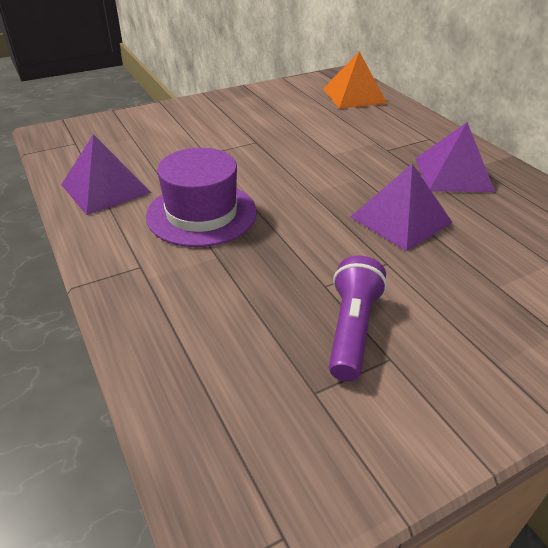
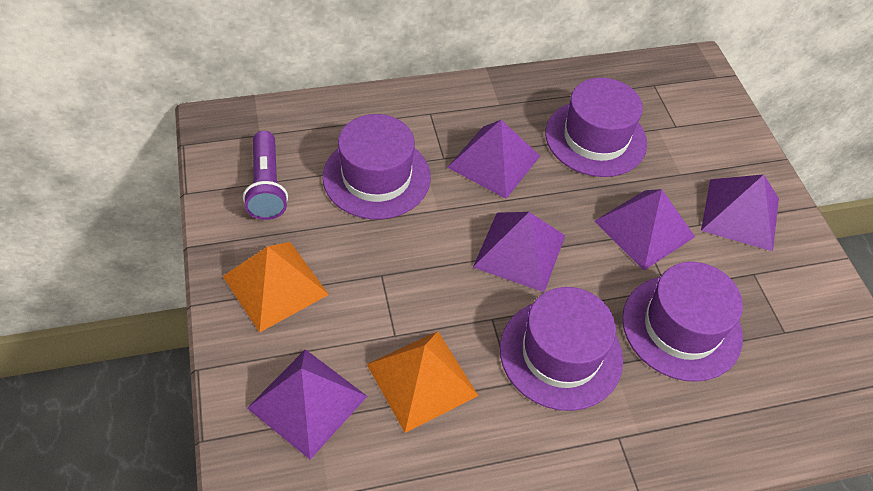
orange pyramid: [323,51,387,109] = 1 -> [222,242,329,333] [367,331,478,433] = 2
purple hat: [146,148,257,247] = 1 -> [322,114,431,219] [500,287,623,411] [545,78,647,177] [622,262,743,382] = 4
purple pyramid: [61,134,152,215] [350,164,453,251] [415,122,495,192] = 3 -> [247,349,367,460] [447,120,540,199] [473,212,565,292] [595,189,695,270] [701,174,779,251] = 5

